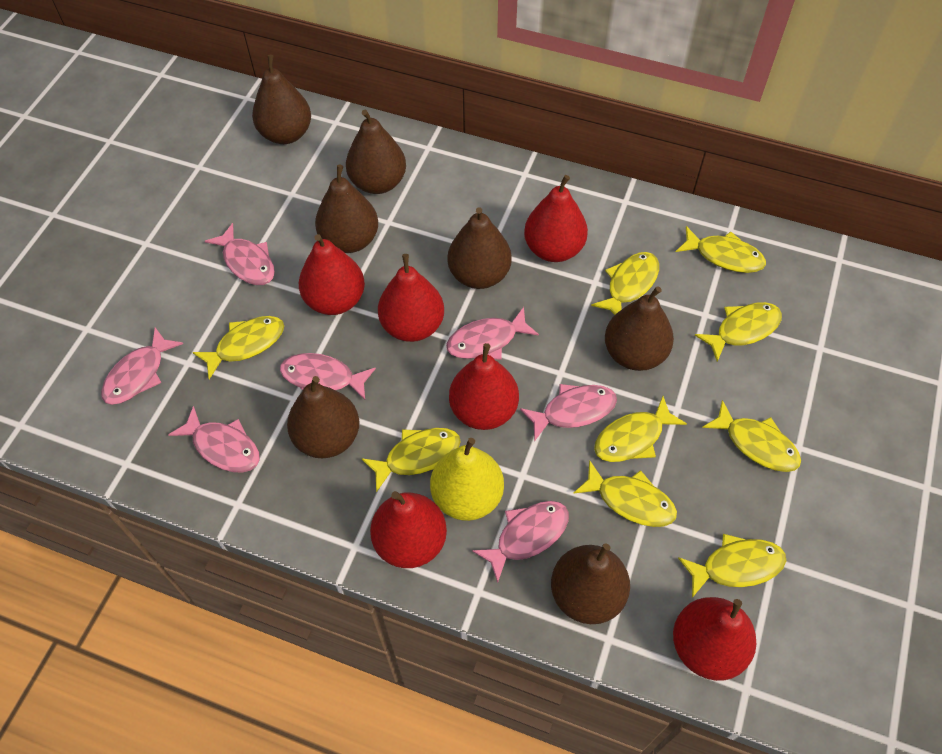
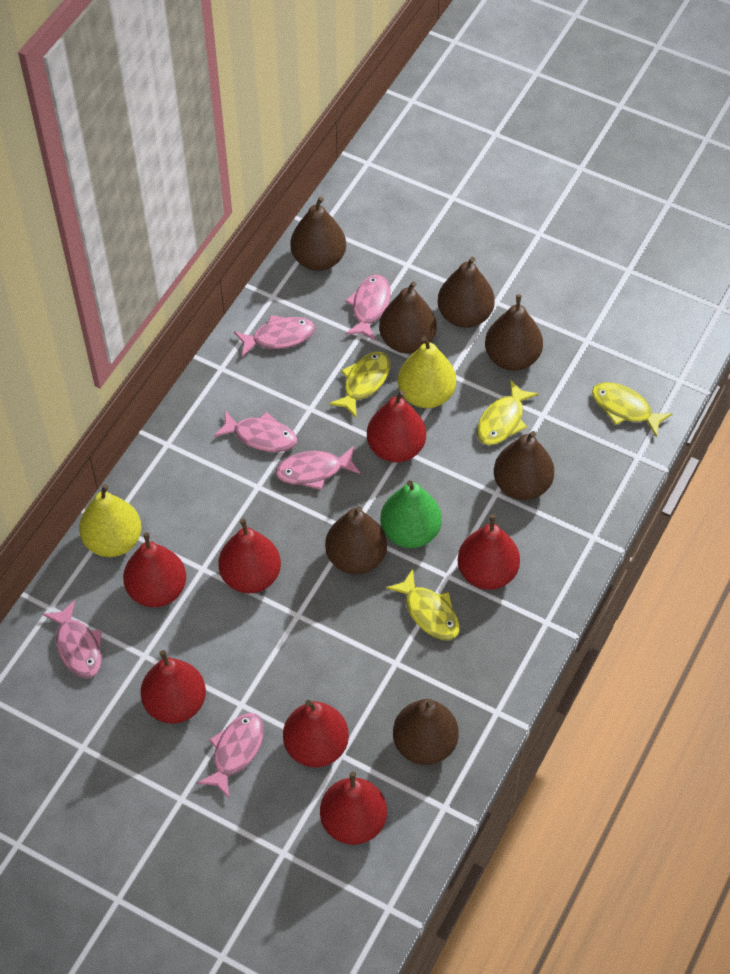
green pear: none = 0 -> [380,480,442,548] = 1
pink fish: [101,327,183,405] [168,406,260,473] [205,223,275,285] [280,353,376,400] [446,307,539,360] [472,501,569,583] [520,384,617,441] = 7 -> [43,600,102,678] [197,713,264,798] [214,411,297,452] [234,315,315,357] [275,446,361,490] [345,275,391,341] = 6
red pear: [299,234,365,315] [370,491,447,568] [378,254,444,342] [449,343,519,430] [524,175,588,262] [673,597,756,681] = 6 -> [123,532,186,607] [141,650,206,724] [218,519,281,593] [283,700,349,767] [320,772,387,845] [367,390,426,462] [458,515,520,590] = 7
yellow fish: [192,316,284,379] [361,428,461,492] [573,460,677,527] [591,252,659,315] [594,396,687,462] [676,226,766,273] [678,534,786,598] [695,302,782,362] [702,400,801,472] = 9 -> [329,352,390,418] [386,569,460,640] [477,379,538,445] [592,382,672,437] = 4
yellow pear: [430,438,504,521] = 1 -> [79,484,142,557] [398,336,456,408] = 2

